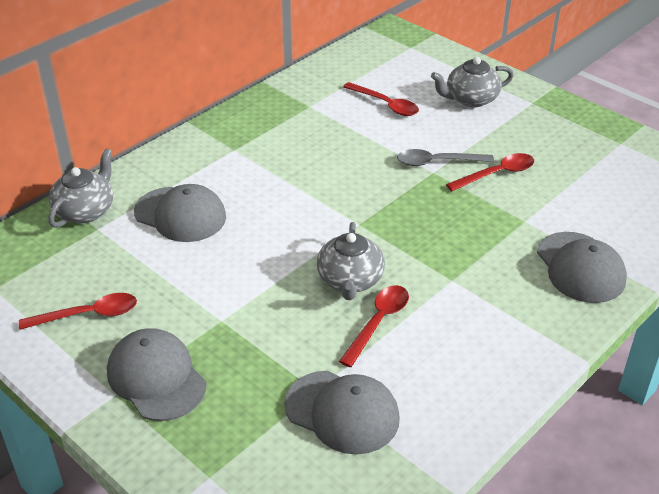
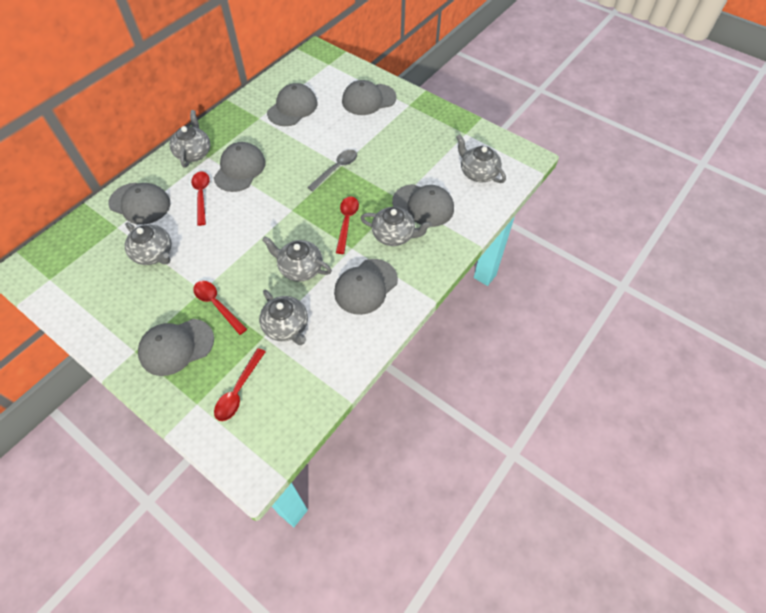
grey cap: [107,328,207,421] [134,184,226,242] [285,371,400,455] [537,232,627,303] = 4 -> [109,183,170,225] [138,319,214,376] [214,142,266,192] [267,83,317,126] [334,259,398,315] [342,80,396,115] [392,184,454,227] = 7
grey teapot: [48,149,113,228] [317,222,385,300] [431,57,514,107] = 3 -> [125,222,172,265] [170,110,210,168] [259,290,308,345] [262,236,332,282] [360,207,432,246] [456,135,506,183] = 6

